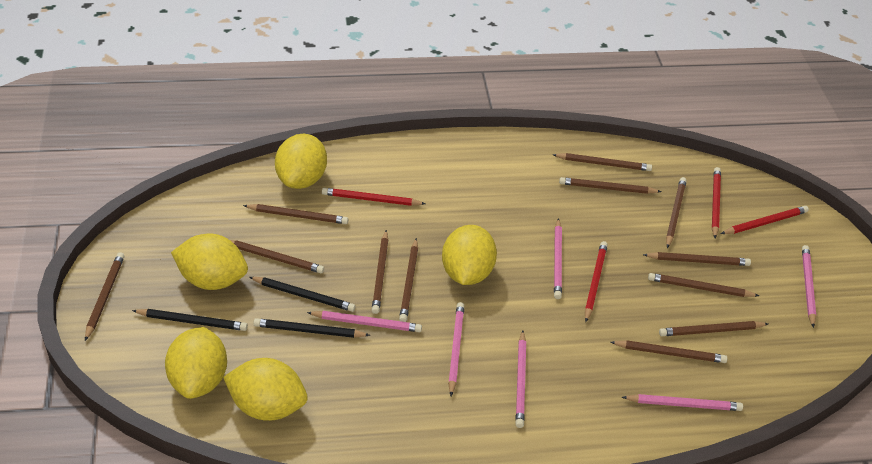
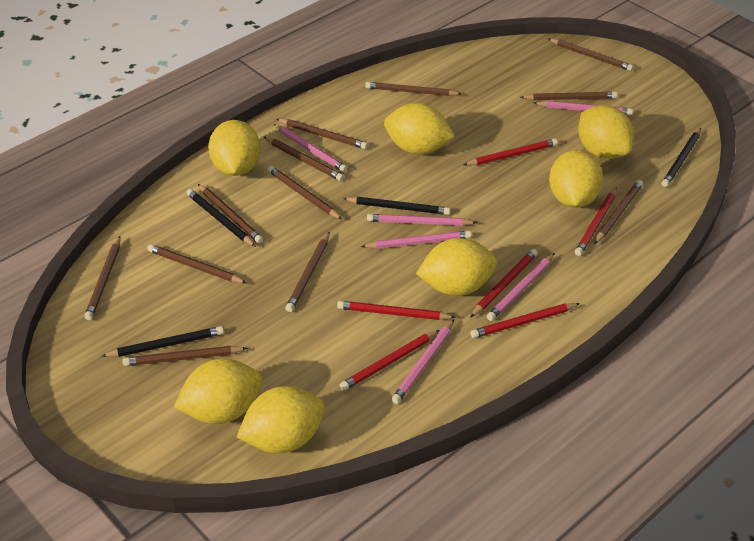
black pencil: [132,309,248,331] [249,277,356,312] [253,318,370,338] = 3 -> [102,326,224,357] [186,189,256,247] [343,197,451,215] [662,128,701,187] = 4
red pencil: [322,188,426,206] [585,241,608,322] [712,167,721,239] [721,206,809,234] = 4 -> [337,301,456,320] [340,330,440,391] [463,139,558,166] [470,249,538,318] [470,303,580,338] [575,187,617,256] = 6
yellow lemon: [165,327,227,399] [171,234,248,290] [223,358,308,421] [275,134,327,189] [442,225,497,285] = 5 -> [174,359,263,424] [208,120,261,176] [237,386,325,453] [384,103,455,154] [416,238,497,296] [549,150,603,208] [578,105,634,159] = 7

